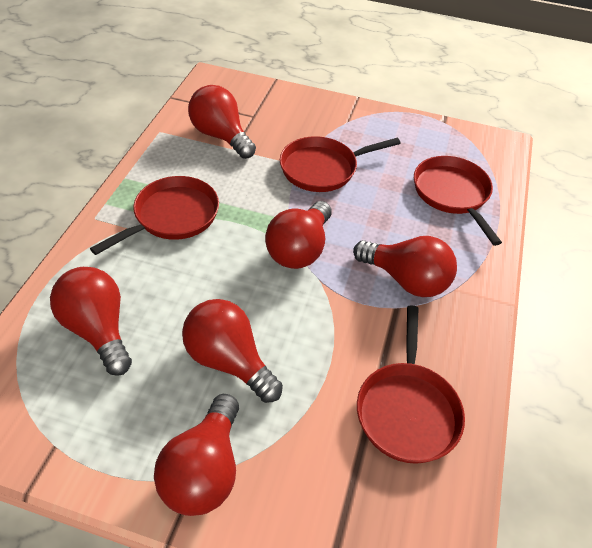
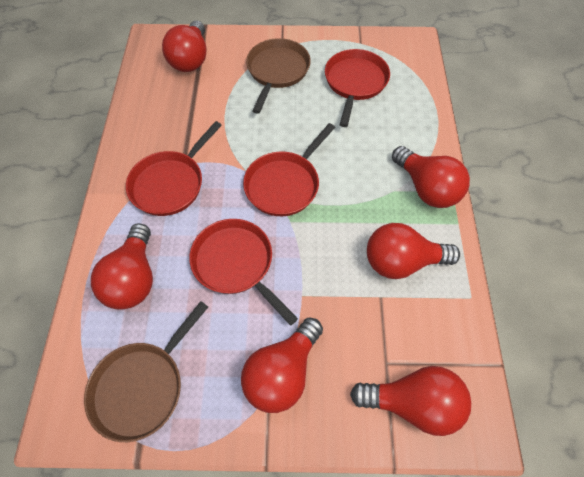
brown pan: none = 0 -> [84,301,208,442] [246,38,311,114] = 2

